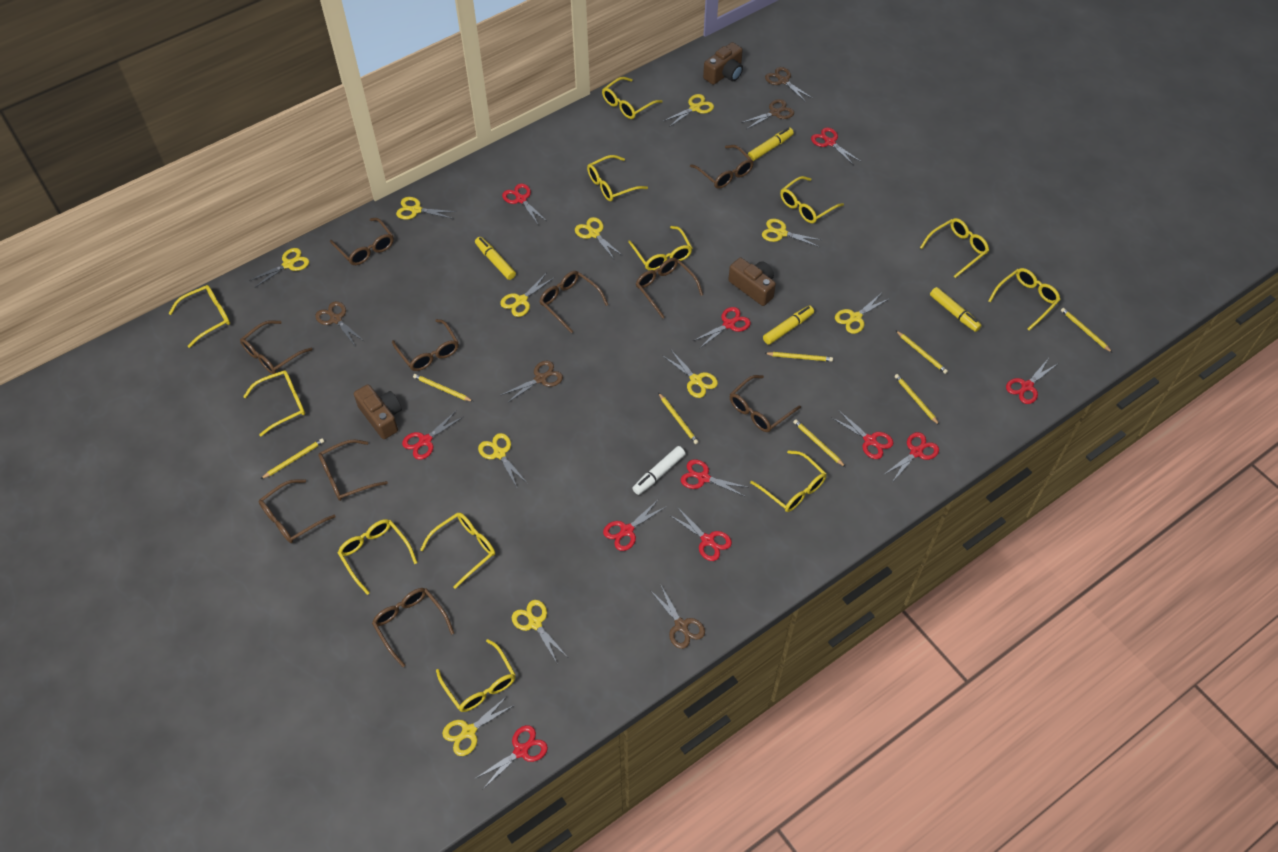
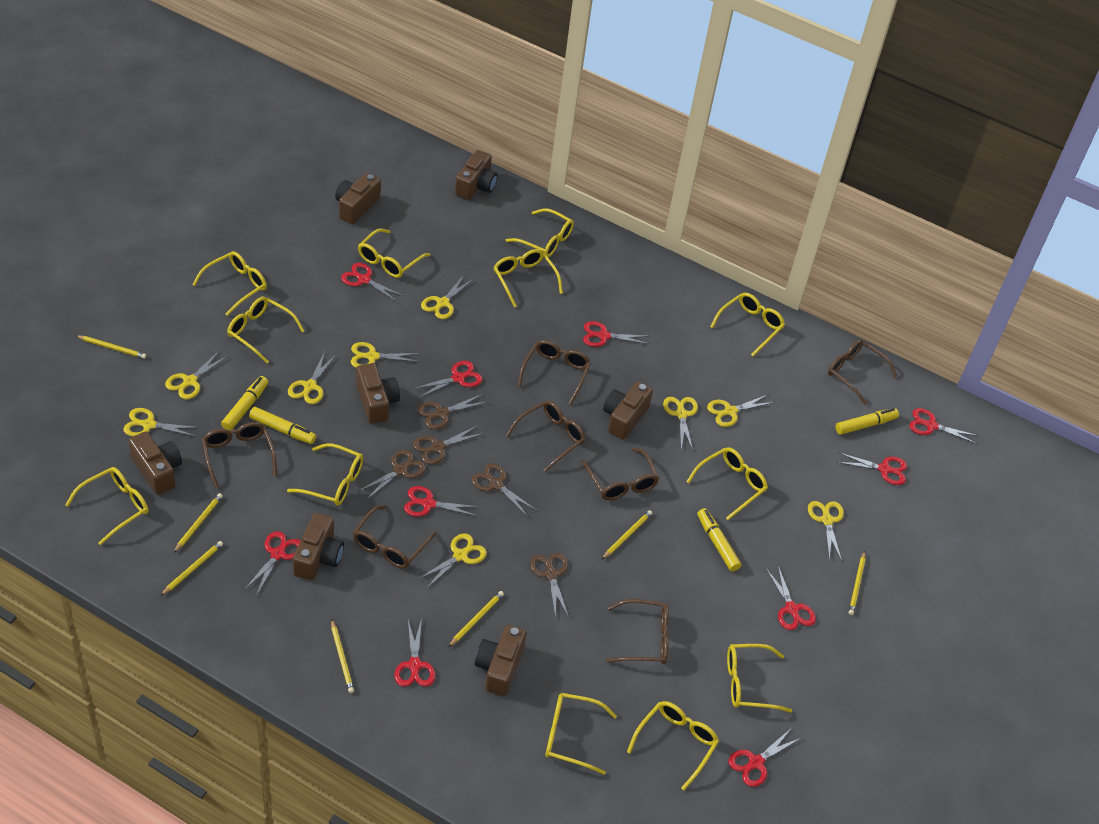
brown camera: [354,384,402,439] [703,42,743,85] [728,258,776,306] = 3 -> [129,431,182,495] [293,513,344,580] [335,173,381,224] [356,363,400,424] [455,150,498,200] [475,625,527,696] [603,382,653,440] = 7
brown glasses: [240,320,313,374] [259,479,336,543] [318,440,388,501] [330,218,394,265] [372,588,454,667] [392,319,459,371] [539,271,608,333] [636,258,703,319] [690,145,754,189] [730,375,801,432] = 10 -> [202,422,277,488] [353,505,437,568] [506,401,586,472] [518,340,591,404] [581,448,659,500] [606,599,669,664] [828,339,897,405] = 7
red scissors: [402,410,463,460] [475,725,548,789] [502,183,547,226] [603,499,667,551] [669,507,732,561] [681,459,749,497] [693,307,751,349] [811,127,860,165] [831,410,893,459] [883,432,939,481] [1006,359,1057,404] = 11 -> [244,531,300,596] [341,263,405,303] [394,618,436,687] [404,486,480,517] [413,361,482,398] [583,321,649,347] [728,729,801,787] [766,566,816,630] [837,452,907,485] [909,408,979,444] = 10
white marker: [632,446,686,495] = 1 -> none = 0
yellow pencil: [261,438,324,479] [413,374,474,402] [659,393,698,444] [764,352,833,362] [793,419,845,467] [895,374,939,425] [896,331,948,374] [1061,308,1113,353] = 8 -> [75,335,146,359] [160,541,223,596] [174,493,223,553] [331,619,354,693] [449,591,504,647] [602,510,652,559] [849,551,866,615] = 7
yellow scissors: [249,248,309,287] [396,197,456,219] [442,695,514,756] [478,433,528,487] [500,274,554,317] [512,600,567,665] [575,217,623,259] [663,94,714,127] [663,350,718,398] [762,219,821,247] [835,294,890,334] = 11 -> [123,408,200,437] [165,351,229,399] [288,352,336,404] [351,342,420,368] [417,534,487,588] [421,275,473,319] [663,397,698,450] [707,395,775,427] [808,501,844,561] = 9

